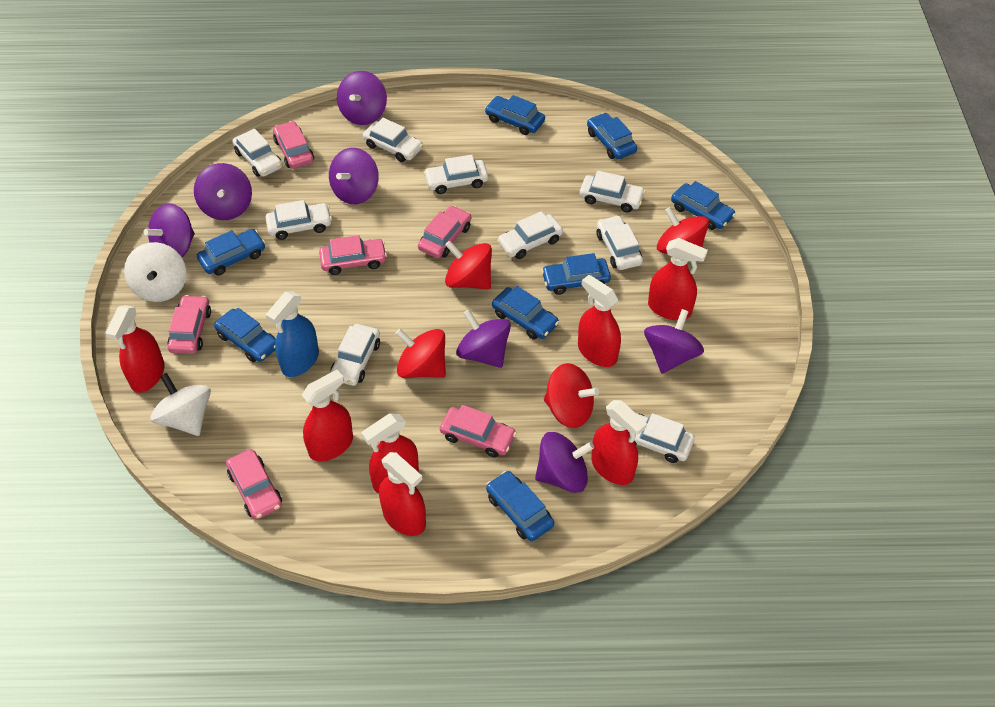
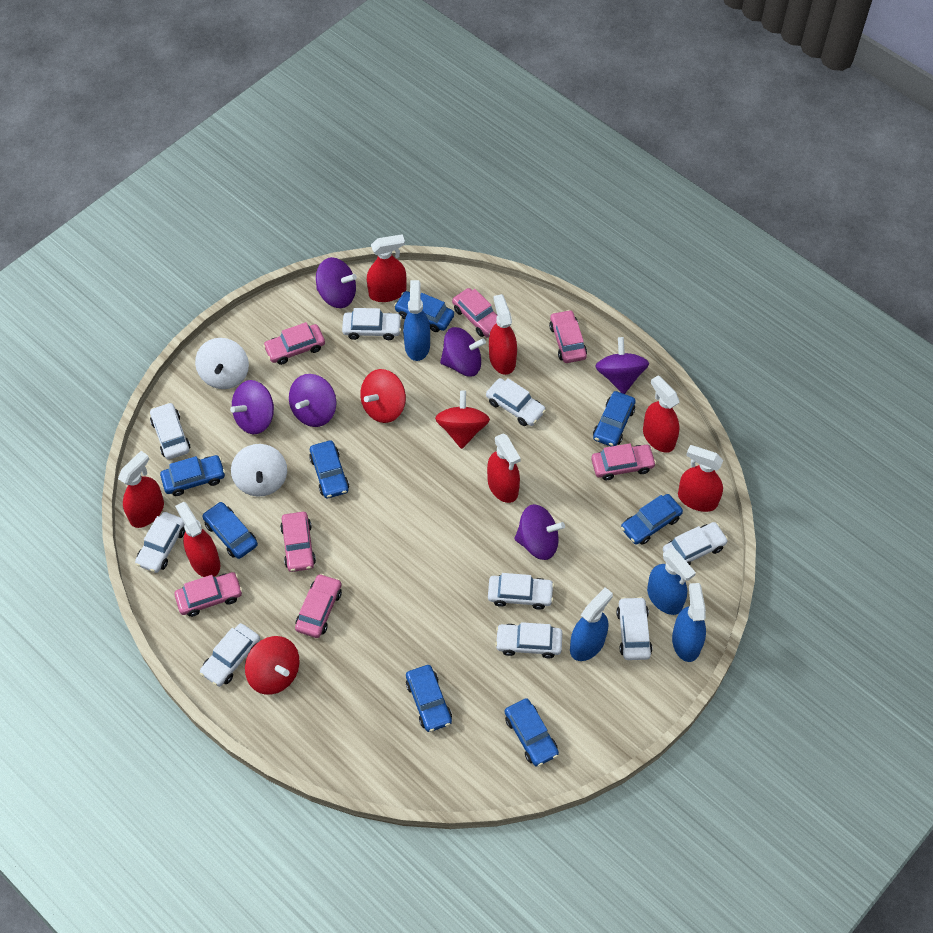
blue spray bottle: [266,292,319,377] = 1 -> [403,280,430,361] [570,587,613,661] [647,548,696,615] [672,583,706,662] = 4
pink car: [167,295,211,354] [226,449,282,520] [273,121,314,169] [319,235,387,275] [418,206,471,258] [440,405,517,457] = 6 -> [174,572,242,617] [263,322,325,365] [280,512,316,572] [295,574,342,638] [452,288,497,338] [549,310,587,363] [591,443,656,480] = 7
purple spinning top: [144,203,195,257] [194,163,252,220] [329,148,379,204] [337,71,387,125] [456,310,511,368] [535,432,594,493] [644,309,704,374] = 7 -> [230,380,274,434] [289,374,336,427] [316,257,357,308] [440,327,486,377] [514,504,565,560] [595,337,649,394] = 6
red spinning top: [395,329,446,378] [445,241,492,289] [544,363,599,428] [657,207,709,262] = 4 -> [245,636,300,695] [360,369,406,423] [435,390,490,449] = 3

